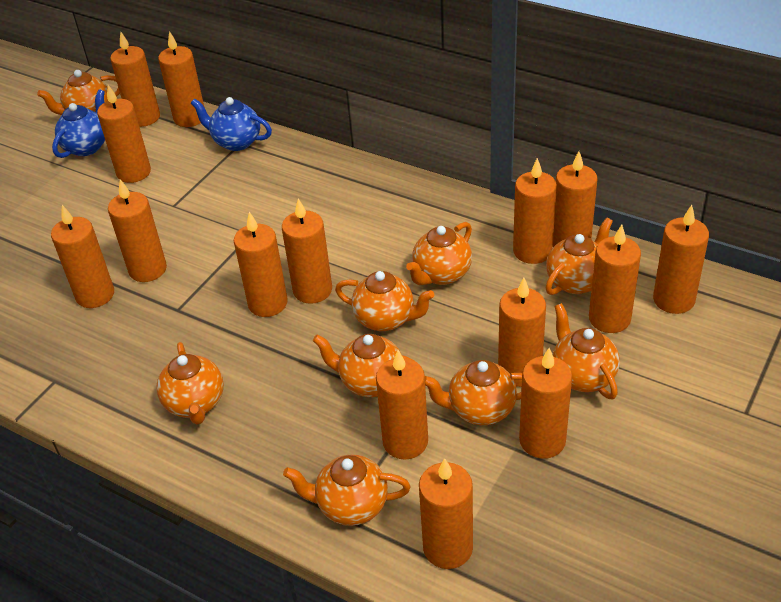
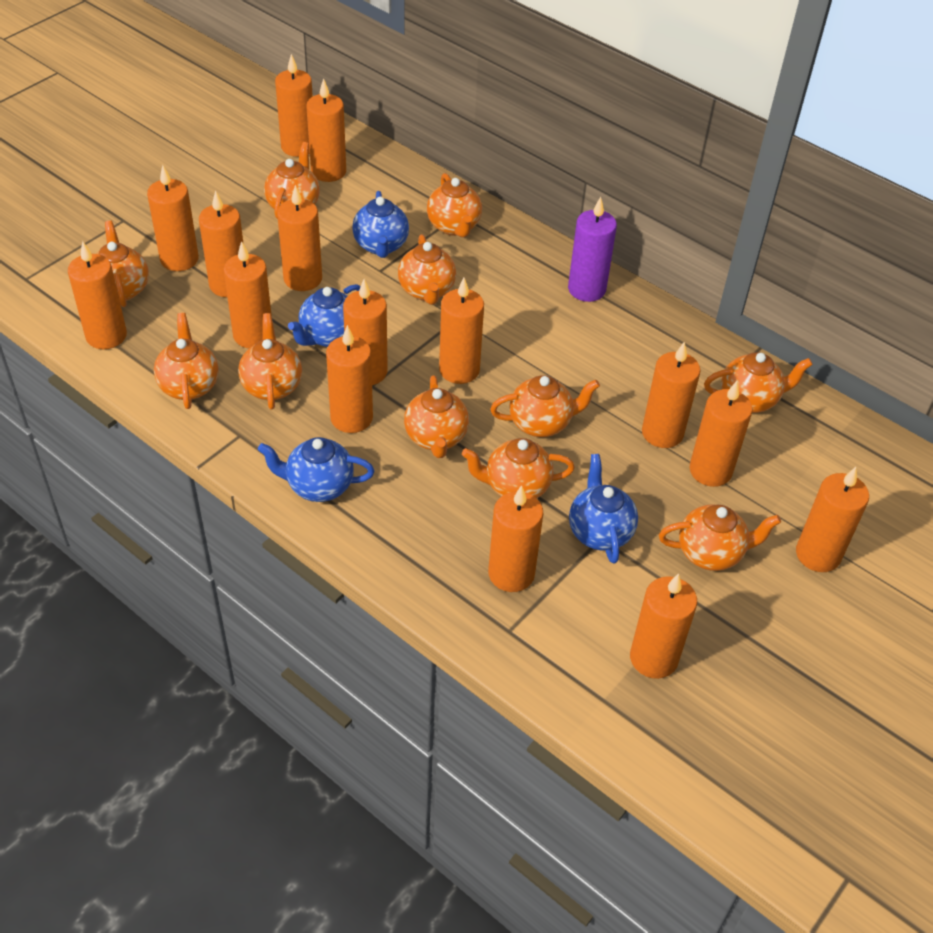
blue teapot: [52,89,105,158] [191,97,272,151] = 2 -> [258,437,375,502] [288,284,361,347] [352,191,409,258] [569,454,638,564] = 4
orange teapot: [37,70,120,115] [156,342,224,424] [283,454,410,526] [313,334,416,397] [335,271,434,331] [406,222,472,285] [425,360,522,425] [546,217,613,295] [553,303,620,399] = 9 -> [96,221,149,307] [154,313,219,409] [238,313,302,409] [264,142,320,219] [398,234,456,305] [404,375,469,458] [427,173,482,237] [462,438,575,498] [490,375,600,437] [659,504,781,571] [704,352,813,413] = 11
purple candle: none = 0 -> [568,197,617,302] = 1

